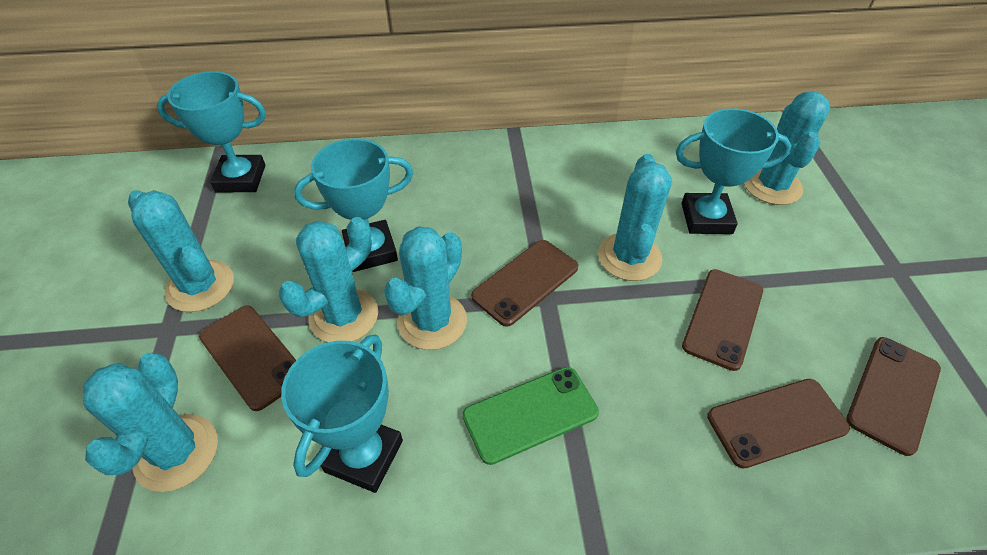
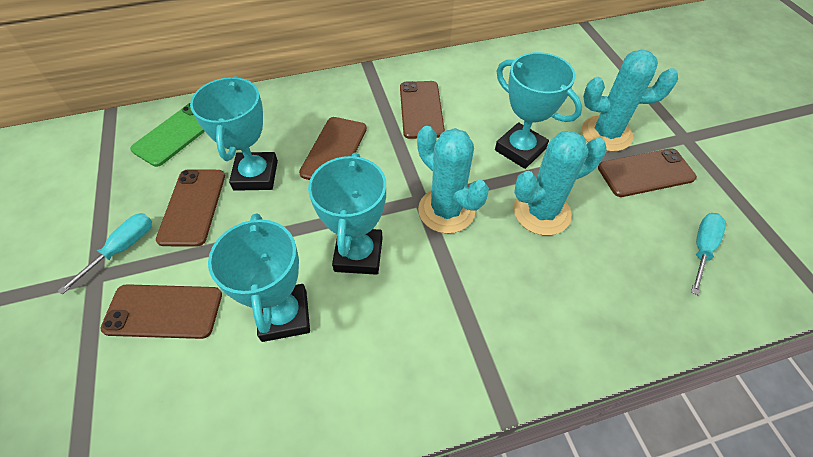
turquoise cactus: [83,353,218,492] [128,190,234,312] [279,217,378,342] [384,226,467,350] [598,154,672,281] [744,91,830,205] = 6 -> [417,126,489,234] [514,131,607,235] [581,50,678,152] = 3
turquoise screwdriver: none = 0 -> [58,213,152,294] [691,213,726,295] = 2

